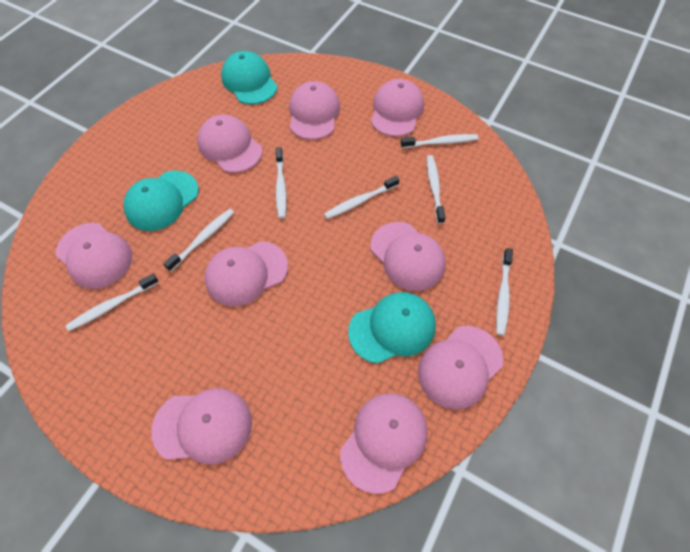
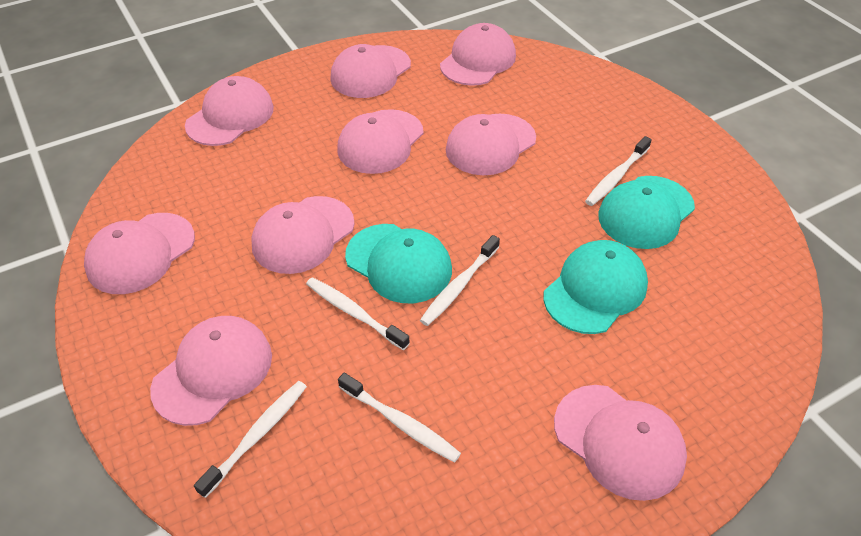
white toothbrush: [65,274,159,331] [163,209,234,272] [276,147,287,219] [324,176,399,219] [401,134,478,148] [427,155,446,224] [496,248,513,336] = 7 -> [194,381,307,498] [306,277,410,350] [338,373,461,463] [420,235,500,326] [585,136,652,206] = 5

